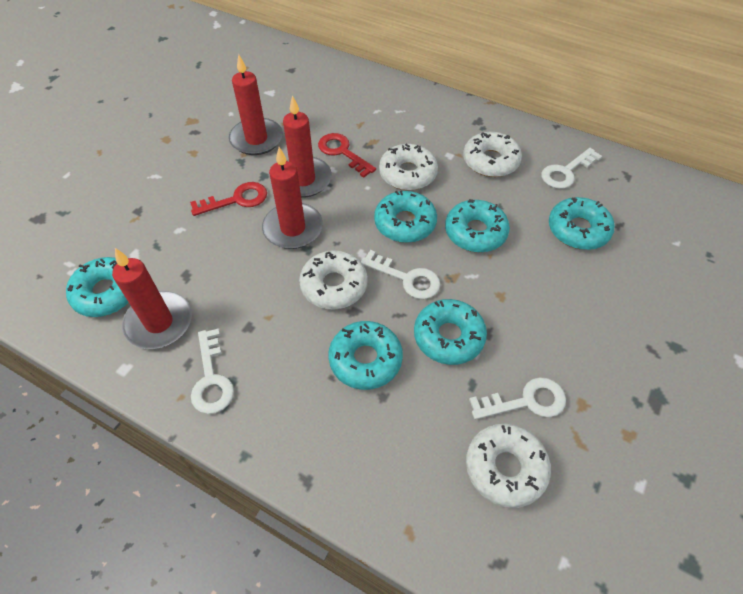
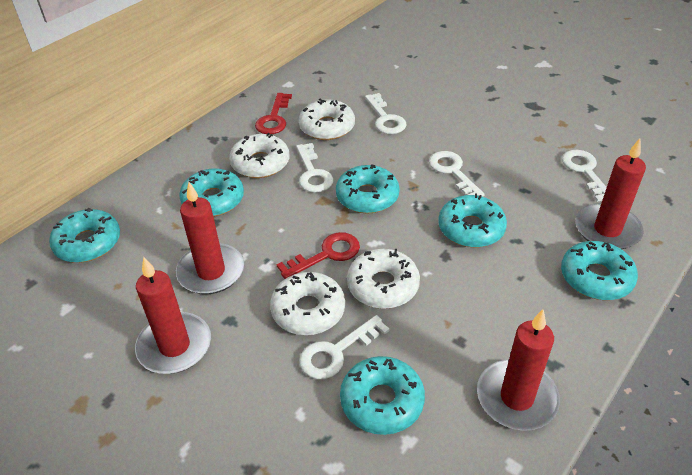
white key: [191,328,234,414] [361,250,441,299] [469,377,566,420] [541,148,602,189] = 4 -> [296,143,333,193] [299,315,390,379] [365,93,407,134] [429,151,485,197] [562,150,607,202] = 5

